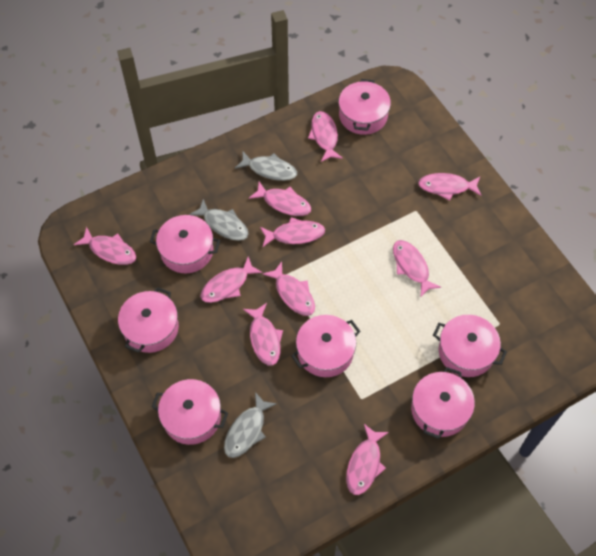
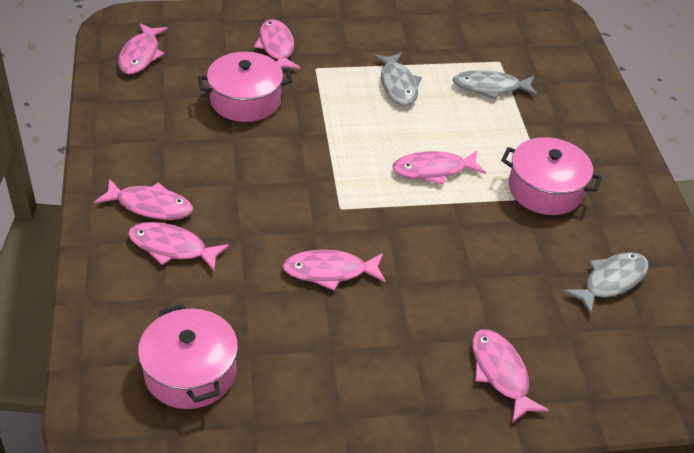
pink fish: [74,227,136,265] [200,257,263,303] [243,303,283,366] [249,182,311,216] [260,217,325,247] [263,262,315,316] [308,111,343,162] [346,424,389,495] [393,240,441,297] [418,173,481,200] = 10 -> [94,179,193,220] [118,23,168,74] [128,222,229,271] [254,19,300,69] [282,250,386,291] [392,150,486,185] [472,329,549,423] = 7
pink pot: [118,287,179,353] [150,215,220,273] [151,379,228,445] [291,315,361,377] [338,79,391,135] [411,367,475,439] [433,315,507,377] = 7 -> [138,304,238,409] [198,52,292,122] [501,137,602,215] = 3

